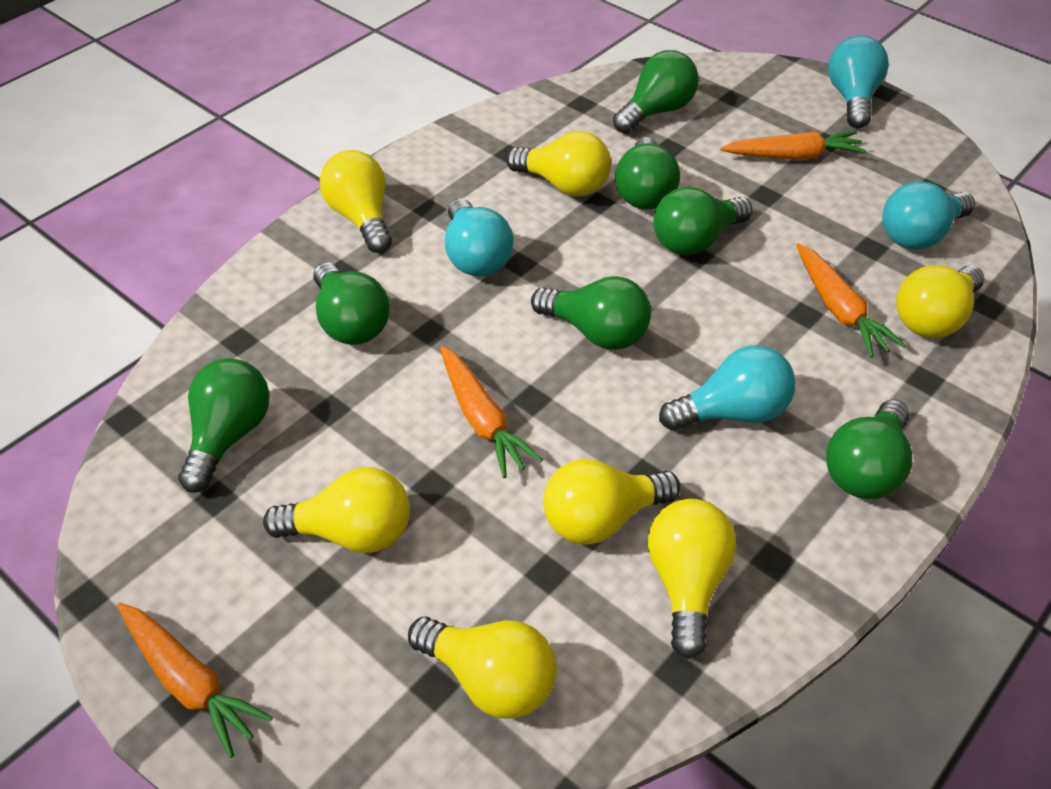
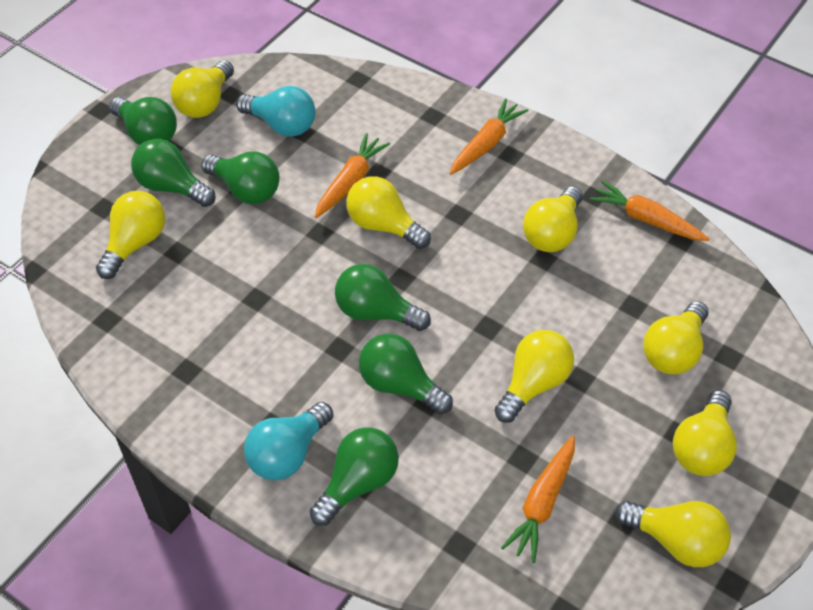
green light bulb: [178,358,269,492] [313,262,390,345] [531,276,651,350] [613,50,699,133] [615,137,680,210] [653,187,752,255] [826,399,912,499] = 7 -> [109,97,177,145] [131,139,216,207] [201,151,280,204] [310,427,399,526] [335,264,431,331] [359,334,453,414] = 6
turquoise light bulb: [445,198,513,277] [659,345,795,431] [828,36,889,128] [882,181,975,250] = 4 -> [236,86,315,137] [244,402,333,480] = 2
yellow light bulb: [263,467,410,553] [320,150,392,253] [408,617,557,719] [506,131,611,196] [543,459,680,545] [648,499,736,659] [896,265,984,338] = 7 -> [96,191,165,279] [171,60,234,118] [346,176,431,249] [494,330,574,423] [523,186,583,252] [615,501,731,567] [643,301,709,374] [673,390,737,476] = 8

